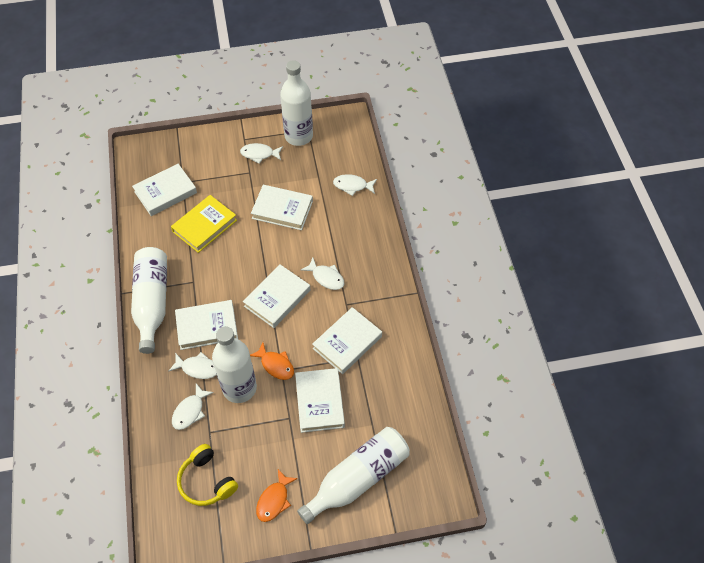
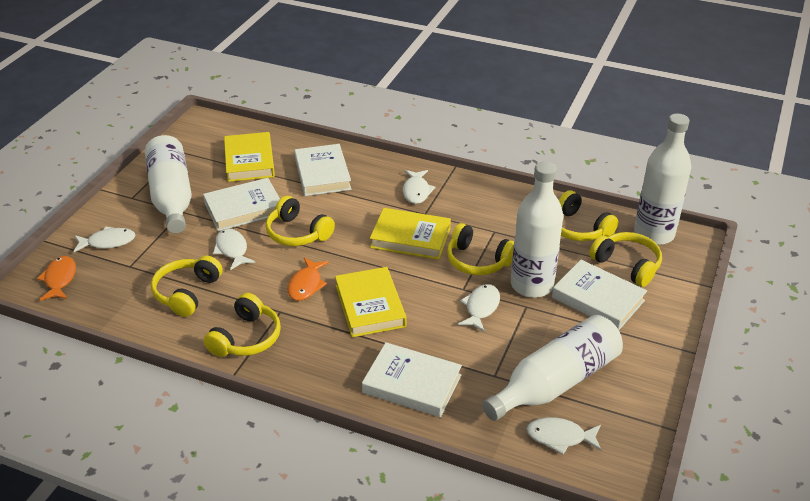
white book: [132,164,197,216] [175,300,238,350] [243,264,310,328] [251,185,313,230] [295,368,345,433] [312,307,382,374] = 6 -> [203,178,280,231] [294,144,351,196] [362,342,462,417] [552,260,647,330] = 4
yellow book: [171,195,237,253] = 1 -> [224,132,275,182] [335,267,406,337] [370,208,451,260] = 3
yellow headphones: [177,444,238,506] = 1 -> [151,256,223,317] [204,293,281,357] [266,196,335,246] [447,223,514,275] [559,190,618,241] [589,232,662,287] = 6

